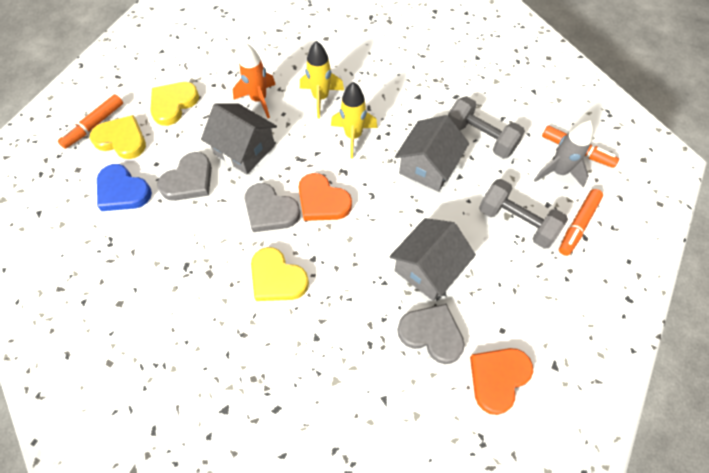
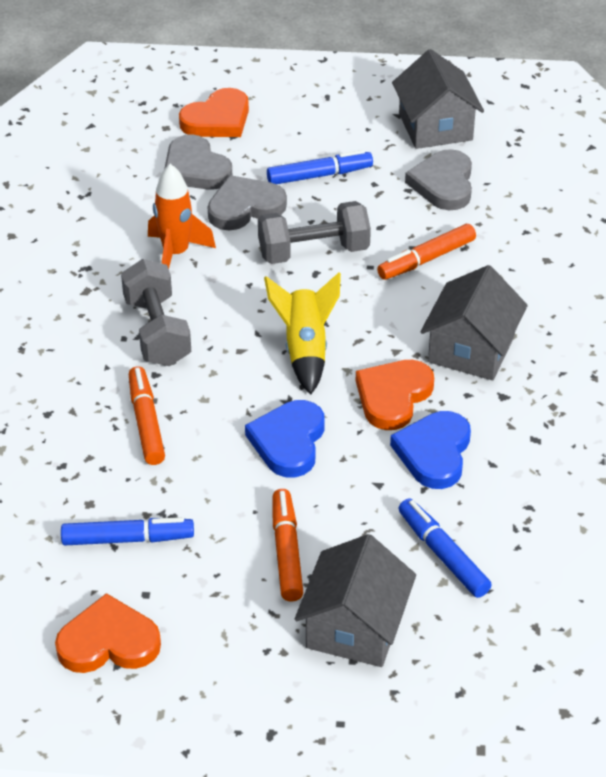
blue heart: [97,164,152,211] = 1 -> [245,400,325,478] [390,411,471,489] = 2
blue marker: none = 0 -> [61,517,194,545] [267,150,373,184] [398,498,492,598] = 3
grey rocket: [534,121,594,187] = 1 -> none = 0
orange heart: [298,173,352,221] [470,348,533,415] = 2 -> [55,593,161,673] [179,88,249,137] [356,360,434,430] = 3
yellow heart: [90,115,146,159] [150,82,199,126] [251,247,309,301] = 3 -> none = 0
yellow rocket: [300,41,344,118] [331,82,378,159] = 2 -> [264,273,341,395] = 1

